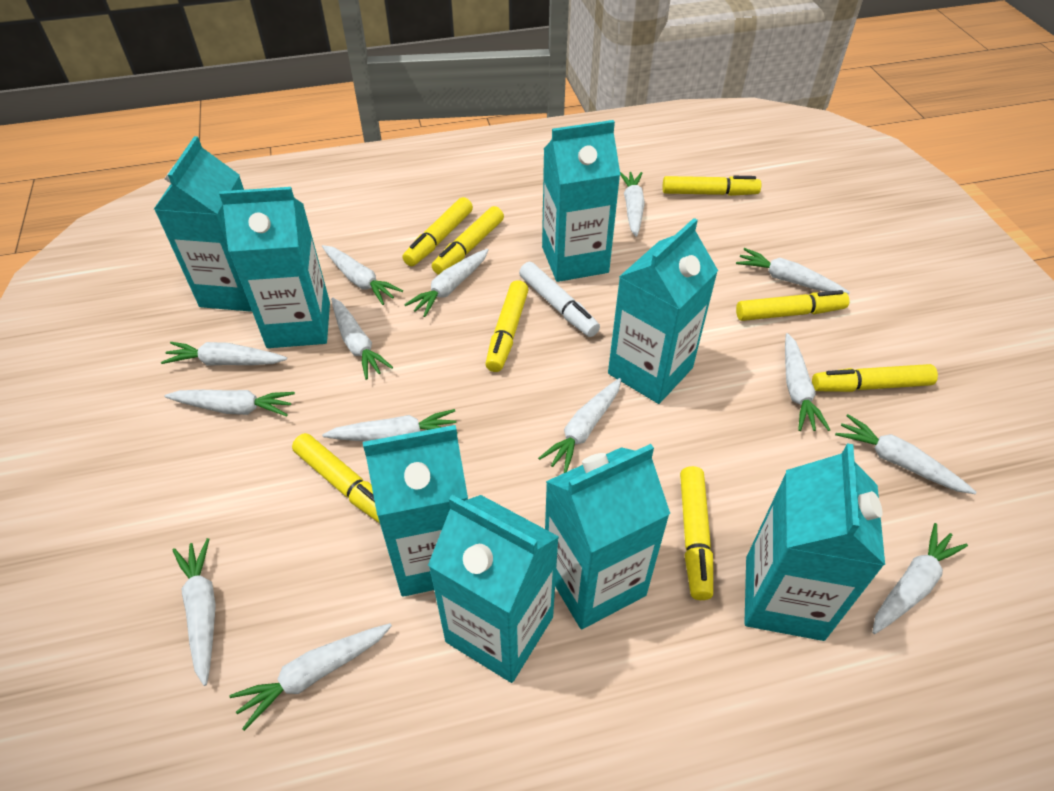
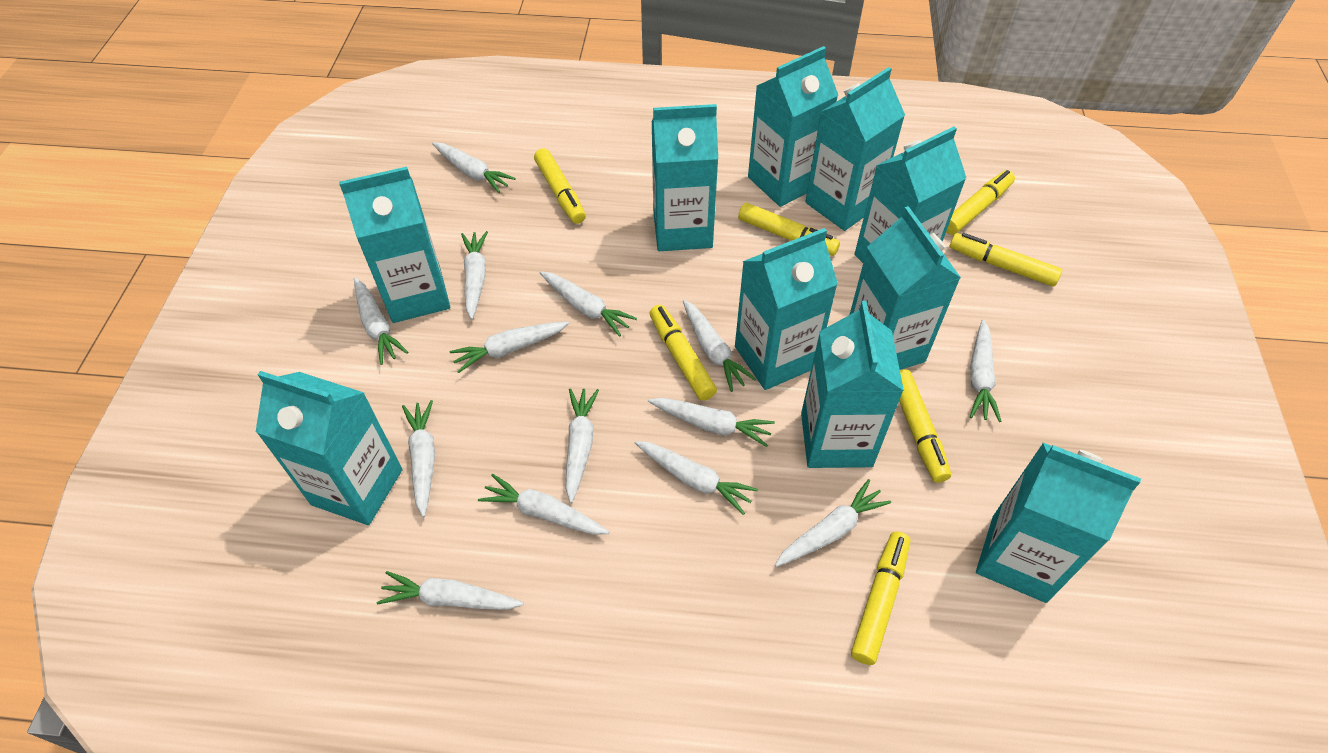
turquoise carton: [154,136,252,312] [219,187,330,348] [363,425,468,597] [428,495,559,683] [542,120,621,282] [545,444,670,629] [608,218,718,404] [744,443,885,641] = 8 -> [256,371,403,525] [339,167,450,323] [652,104,718,251] [735,228,838,390] [748,46,838,207] [801,301,904,468] [805,67,905,231] [850,206,961,370] [855,127,966,263] [976,443,1141,603] = 10
white marker: [519,262,600,337] = 1 -> none = 0
yellow marker: [292,433,380,523] [403,197,473,266] [432,206,504,275] [485,280,529,372] [662,176,761,196] [680,466,713,600] [736,290,849,321] [812,364,938,392] = 8 -> [534,148,586,224] [650,305,717,401] [738,203,840,256] [851,532,910,665] [899,369,951,483] [946,170,1015,235] [950,233,1062,287] = 7

